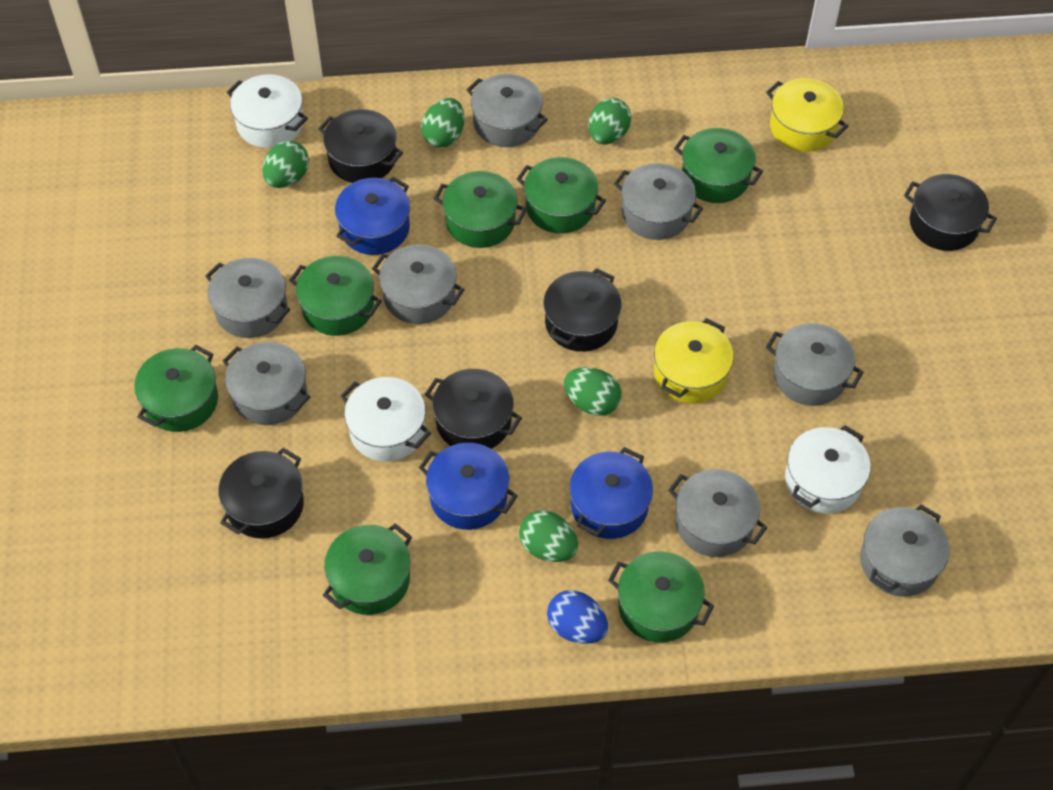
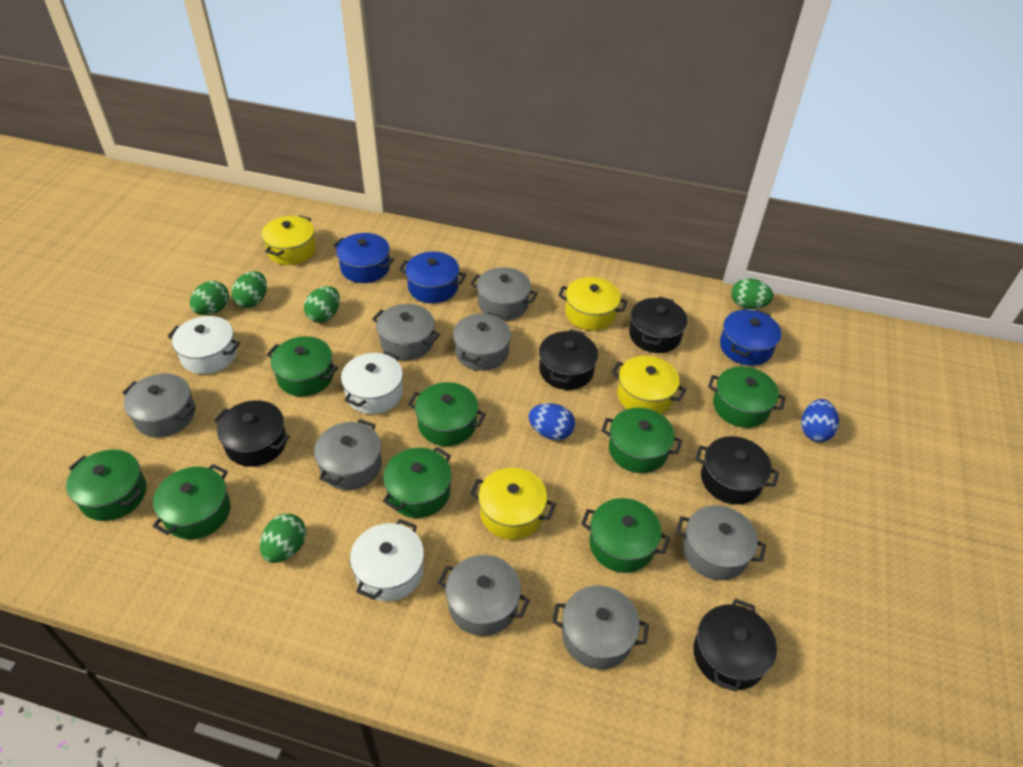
blue egg: [547,590,608,644] = 1 -> [528,403,575,440] [801,399,839,442] = 2
green pot: [134,345,218,432] [290,256,382,336] [323,524,412,615] [434,171,527,248] [517,157,606,234] [608,551,714,643] [674,128,763,203] = 7 -> [66,449,146,521] [152,464,231,540] [266,336,338,396] [383,447,452,518] [408,382,486,446] [581,498,670,573] [601,408,682,473] [708,366,786,428] = 8
yellow pot: [654,318,734,404] [766,78,849,152] = 2 -> [261,215,316,265] [470,468,556,540] [558,277,627,331] [611,356,686,414] = 4

